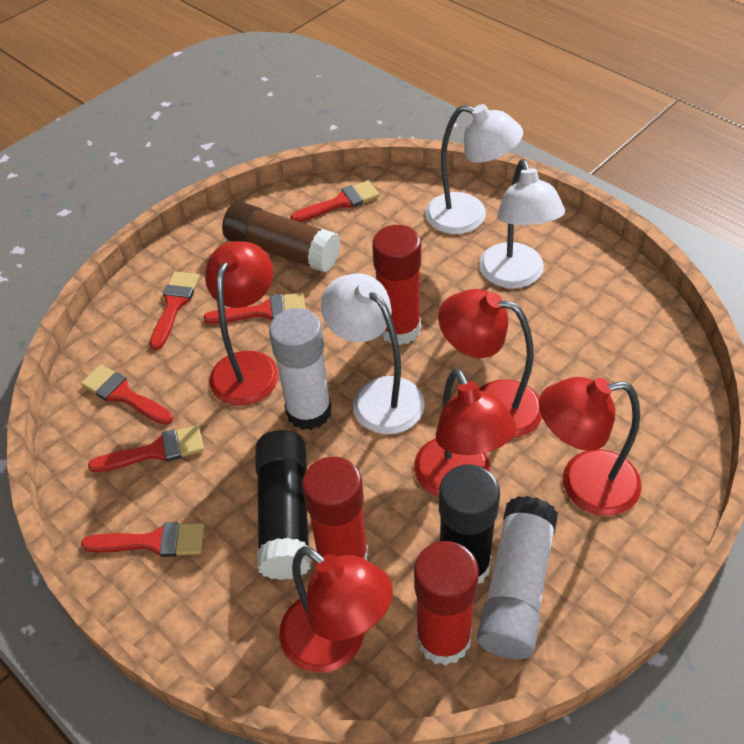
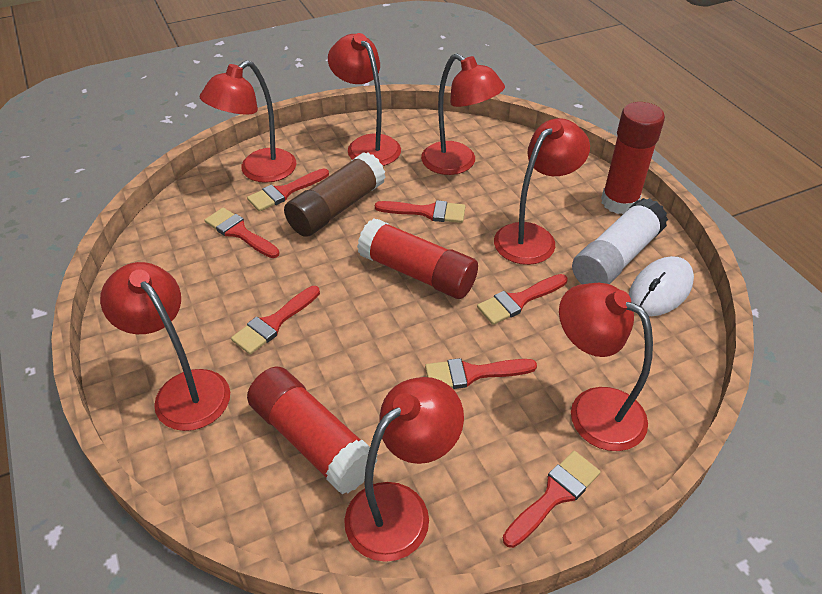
black glue stick: [255,430,311,580] [439,464,500,584] = 2 -> none = 0
red brush: [81,364,173,425] [81,522,204,557] [88,425,204,472] [150,272,200,350] [204,292,306,324] [290,181,379,222] = 6 -> [205,208,279,258] [231,286,320,355] [247,169,329,212] [375,200,466,223] [425,358,537,389] [477,274,567,325] [503,451,601,548] = 7
red lamp: [205,241,279,406] [279,546,393,673] [414,368,516,497] [438,289,542,438] [539,377,642,516] = 5 -> [100,262,230,431] [200,60,296,183] [328,33,401,166] [344,377,464,562] [421,53,505,175] [494,118,590,265] [559,282,653,451] = 7
white glue stick: [269,308,332,430] [477,496,558,659] = 2 -> [572,198,668,284] = 1
white lamp: [321,273,425,434] [425,104,523,234] [479,159,565,288] = 3 -> none = 0
white mouse: none = 0 -> [629,256,694,316] = 1

